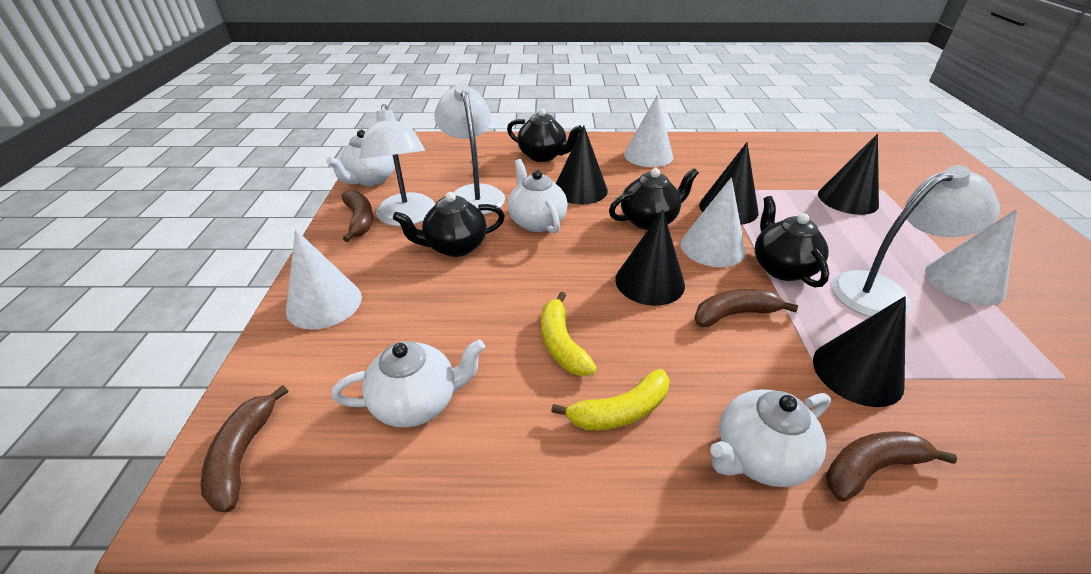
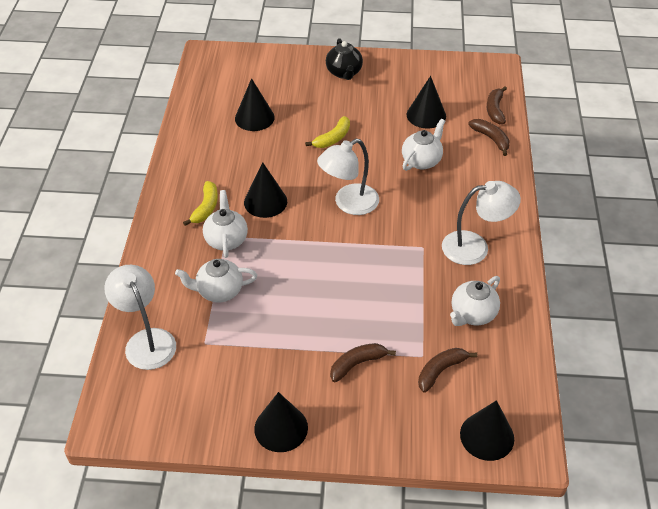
black teapot: [393,192,505,257] [507,108,582,162] [609,168,699,230] [755,196,829,287] = 4 -> [326,38,363,80] = 1
white cone: [286,230,362,330] [624,95,673,167] [680,177,746,267] [925,209,1017,305] = 4 -> none = 0

